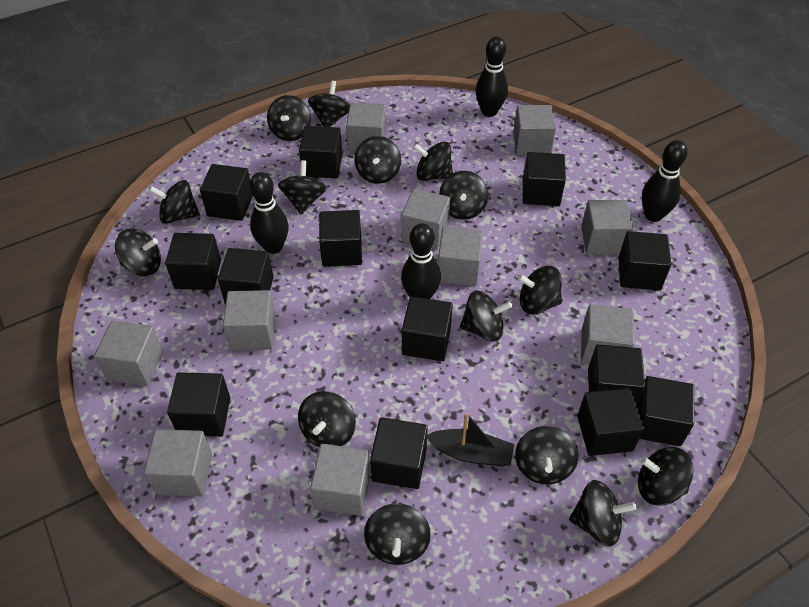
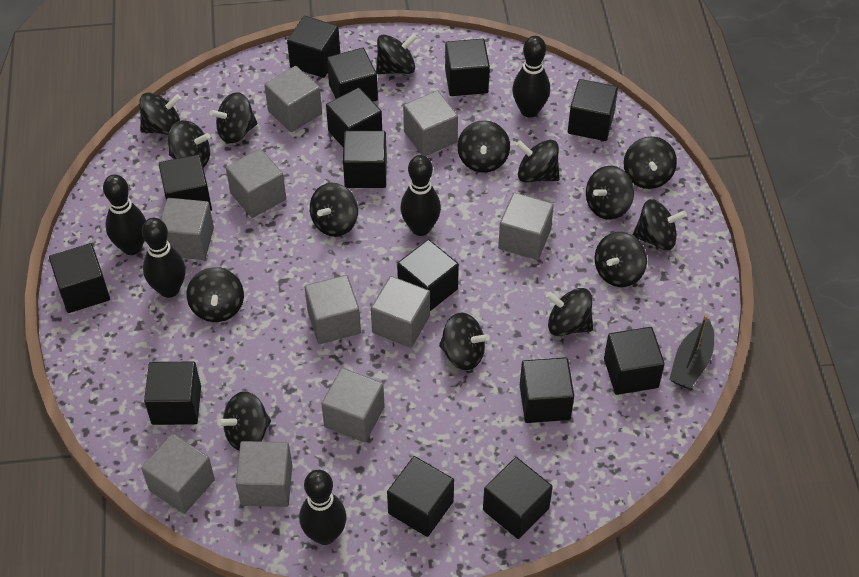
black bowling pin: [250,172,289,254] [401,223,441,299] [475,36,508,117] [642,140,688,222] = 4 -> [103,174,146,255] [142,218,186,298] [300,470,347,545] [400,155,441,236] [512,36,550,118] = 5
black cube: [165,233,221,290] [167,372,230,437] [200,164,253,221] [218,248,274,304] [299,126,343,178] [319,210,362,267] [370,417,428,489] [402,296,453,361] [523,152,566,206] [577,388,644,456] [588,345,645,405] [618,231,672,290] [637,376,694,446] = 13 -> [49,243,110,313] [144,362,201,425] [159,155,212,211] [287,16,340,78] [326,87,382,147] [327,48,378,102] [343,131,387,188] [387,456,454,537] [397,239,459,311] [445,39,490,96] [483,457,553,539] [520,357,574,423] [568,79,618,141] [604,327,665,395] = 14

